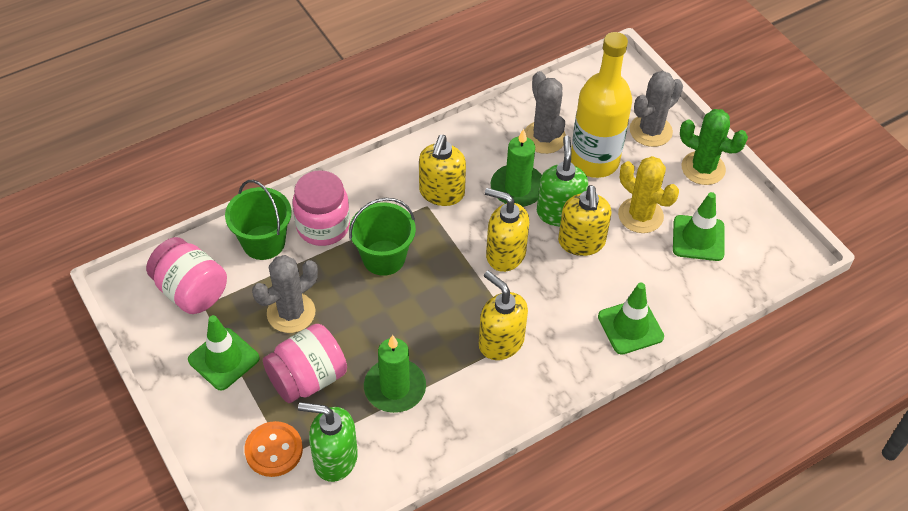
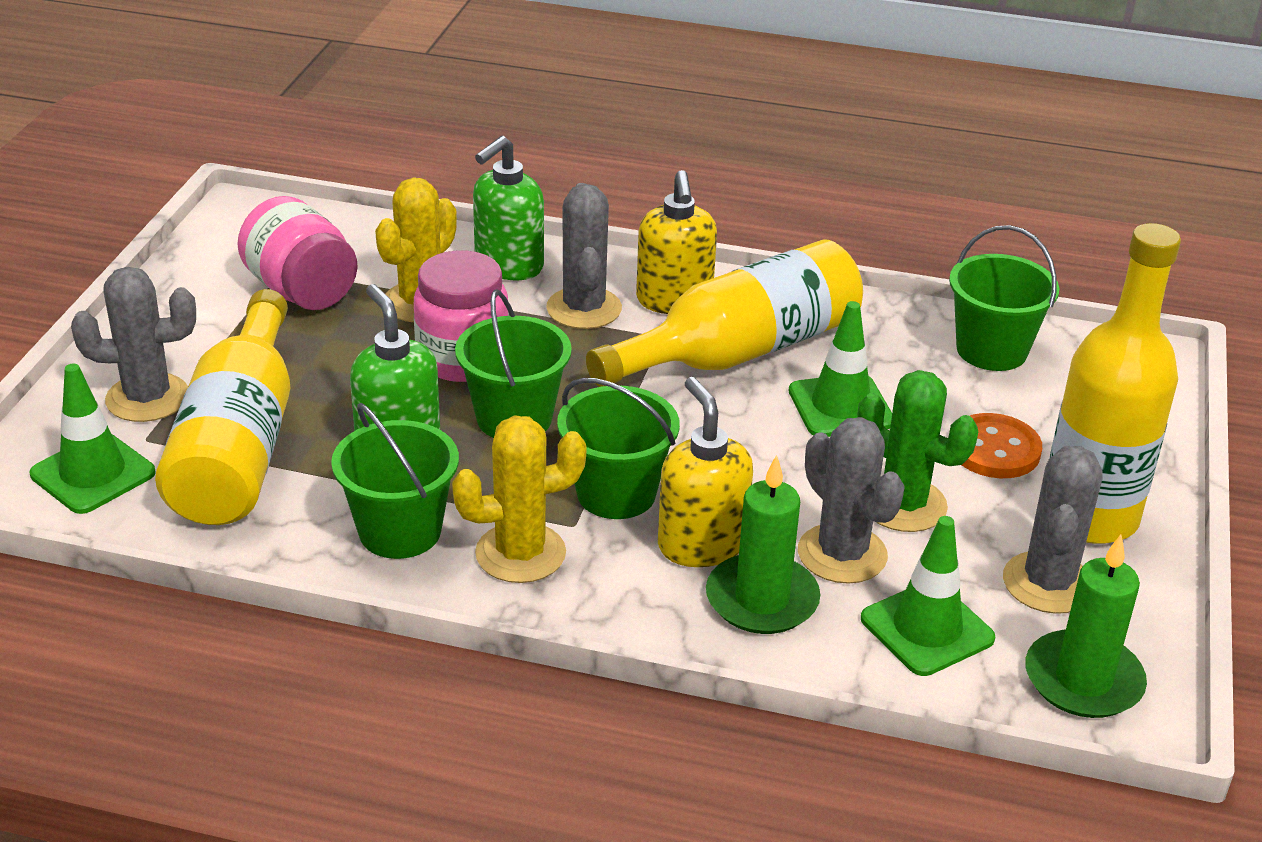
green bucket: [225,180,292,260] [349,198,416,276] = 2 -> [331,403,459,559] [455,289,572,438] [557,378,680,519] [949,225,1059,371] = 4
grey cactus: [252,255,318,333] [524,71,566,154] [630,71,683,147] = 3 -> [71,267,196,422] [546,183,622,329] [798,417,905,584] [1003,446,1103,614] = 4
pink jar: [146,237,227,314] [263,324,347,403] [293,170,350,246] = 3 -> [237,196,358,310] [414,250,509,382] = 2
yellow bottle: [571,32,632,178] = 1 -> [155,289,290,525] [586,239,863,387] [1049,223,1181,544] = 3
yellow cactus: [618,156,679,233] = 1 -> [375,177,457,322] [452,415,587,583] = 2
yellow soap dispenser: [419,135,466,206] [479,271,528,360] [485,188,529,272] [558,185,611,256] = 4 -> [636,170,717,314] [658,377,753,567] = 2

